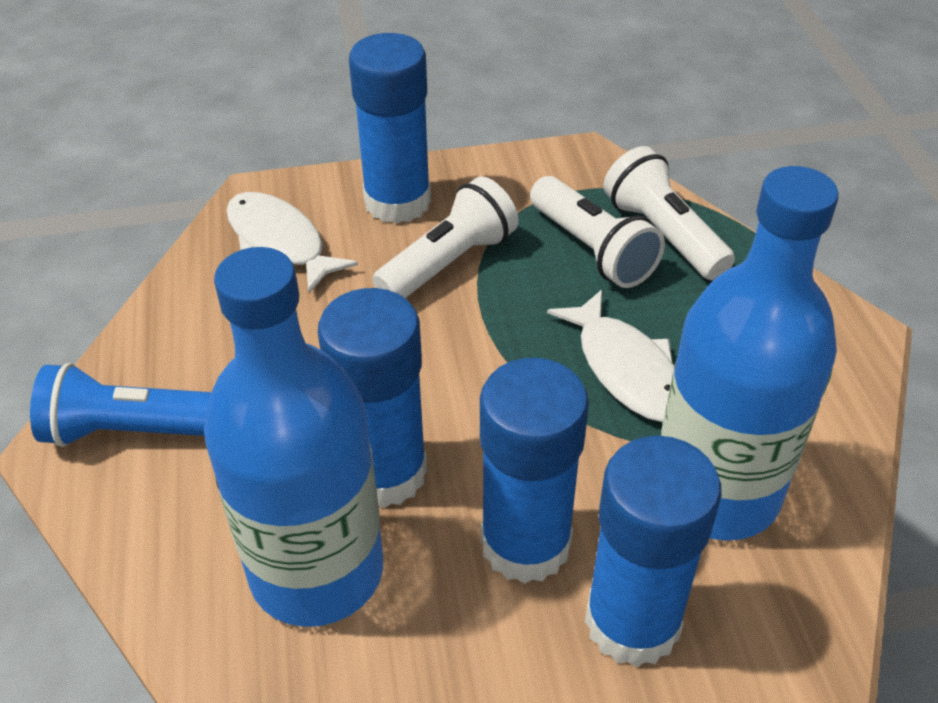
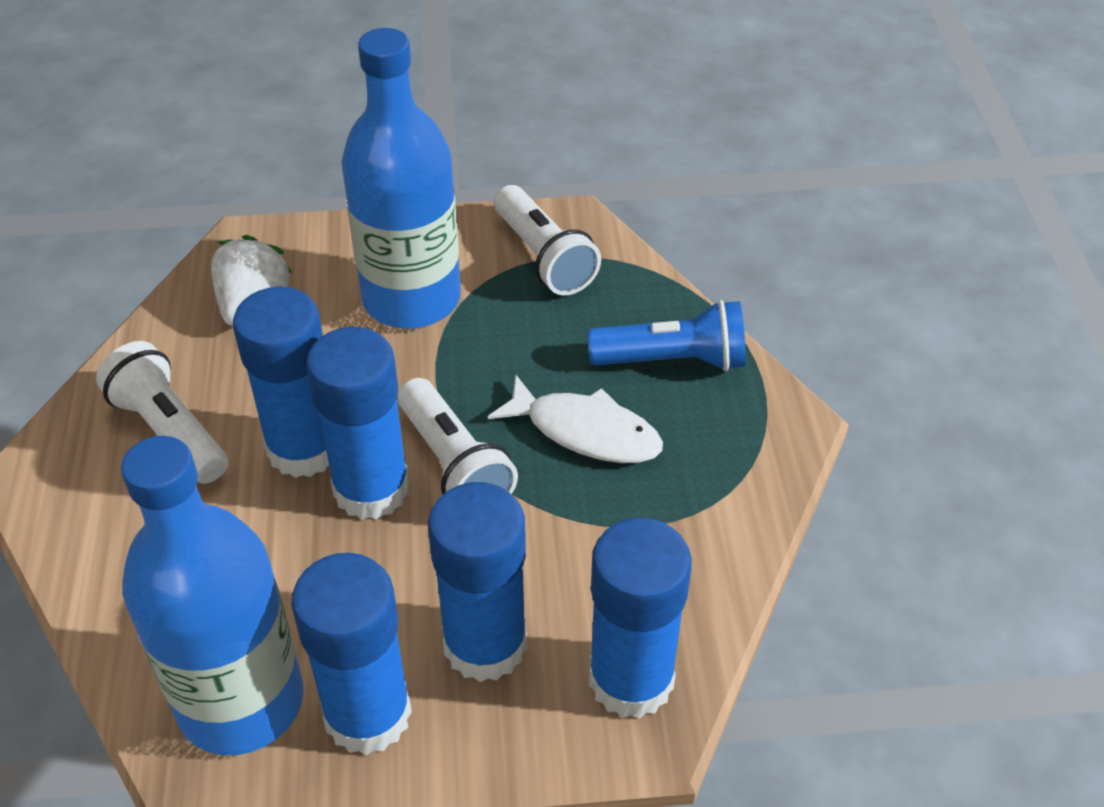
blue glue stick: [318,288,427,508] [349,33,431,224] [480,358,589,584] [585,436,721,667] = 4 -> [233,287,329,478] [291,553,412,755] [306,327,410,520] [428,482,527,682] [589,517,692,718] = 5
white fish: [226,192,358,293] [547,289,674,422] = 2 -> [488,375,663,463] = 1
white strawberry: none = 0 -> [211,235,292,326] = 1

